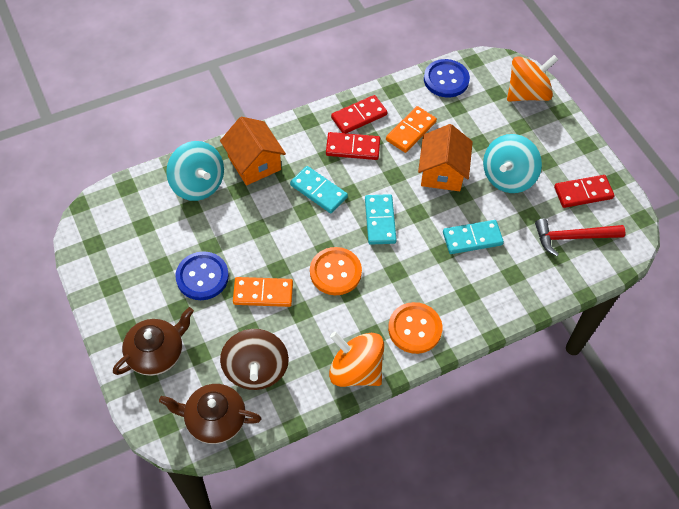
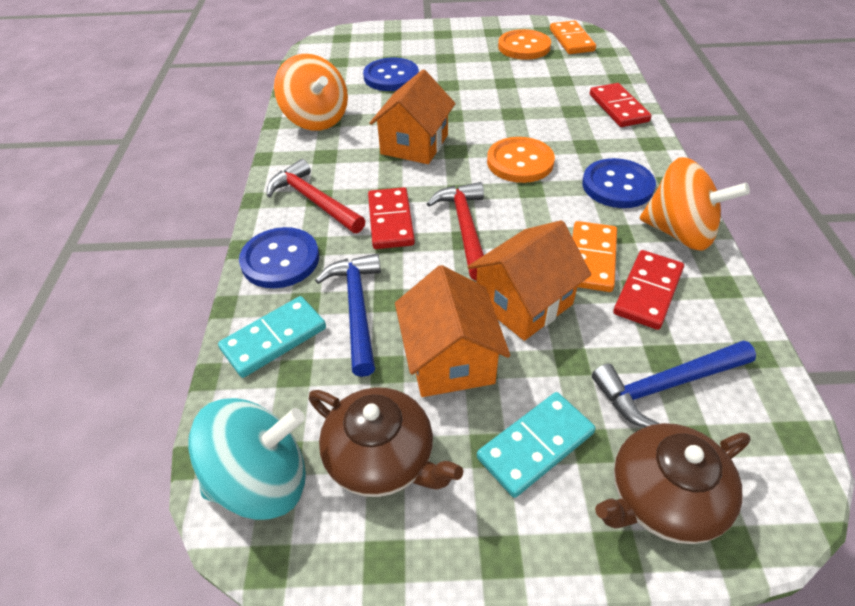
blue button: [175,251,229,300] [424,59,470,97] = 2 -> [239,227,319,288] [363,58,419,91] [582,158,656,208] = 3
blue hammer: none = 0 -> [315,254,381,377] [592,340,756,427] = 2
brown spinning top: [220,329,289,390] = 1 -> none = 0
orange house: [220,117,286,185] [418,124,473,191] = 2 -> [369,70,456,164] [395,265,510,397] [467,220,591,341] = 3
red hammer: [535,219,625,256] = 1 -> [267,159,365,233] [427,182,484,280] = 2
turquoise domino: [290,166,348,213] [365,194,397,245] [443,220,504,254] = 3 -> [218,296,326,378] [477,392,596,498] = 2
turquoise spinning top: [166,141,224,201] [483,134,542,193] = 2 -> [188,398,306,520] = 1

